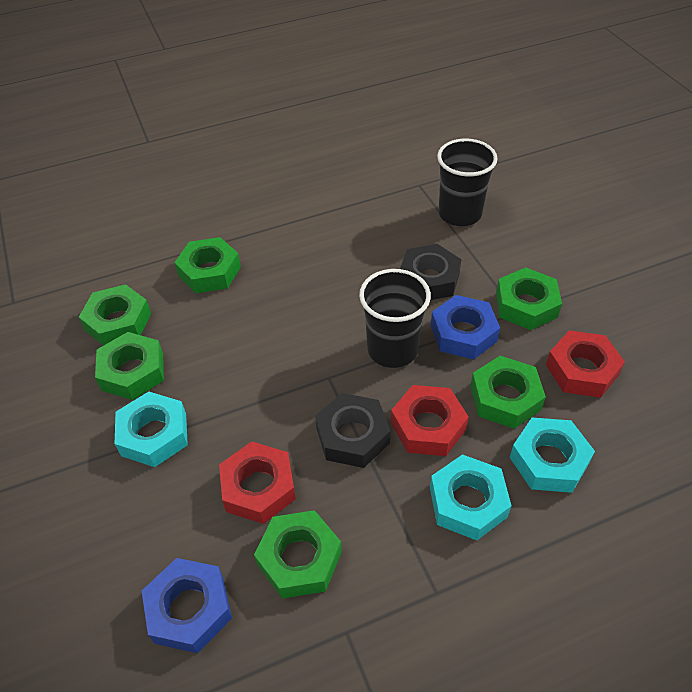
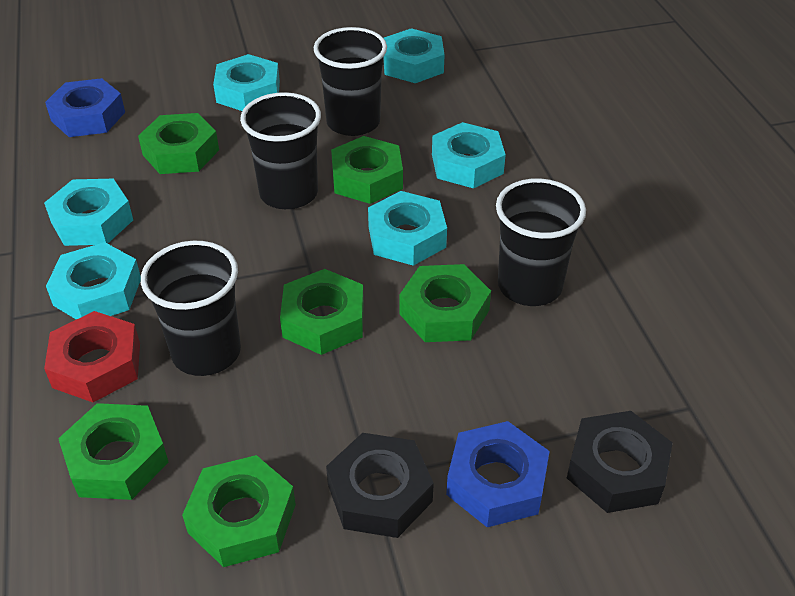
black cup: [359,269,431,368] [437,139,498,226] = 2 -> [141,241,241,376] [240,92,321,209] [314,27,387,136] [496,178,586,306] = 4
red nut: [219,442,296,524] [391,385,469,456] [546,330,625,398] = 3 -> [44,311,140,402] = 1
turquoise nut: [115,391,188,467] [430,454,512,541] [510,418,595,493] = 3 -> [44,179,133,246] [46,242,141,320] [213,54,280,111] [368,191,447,266] [383,28,445,83] [432,122,506,188] = 6

